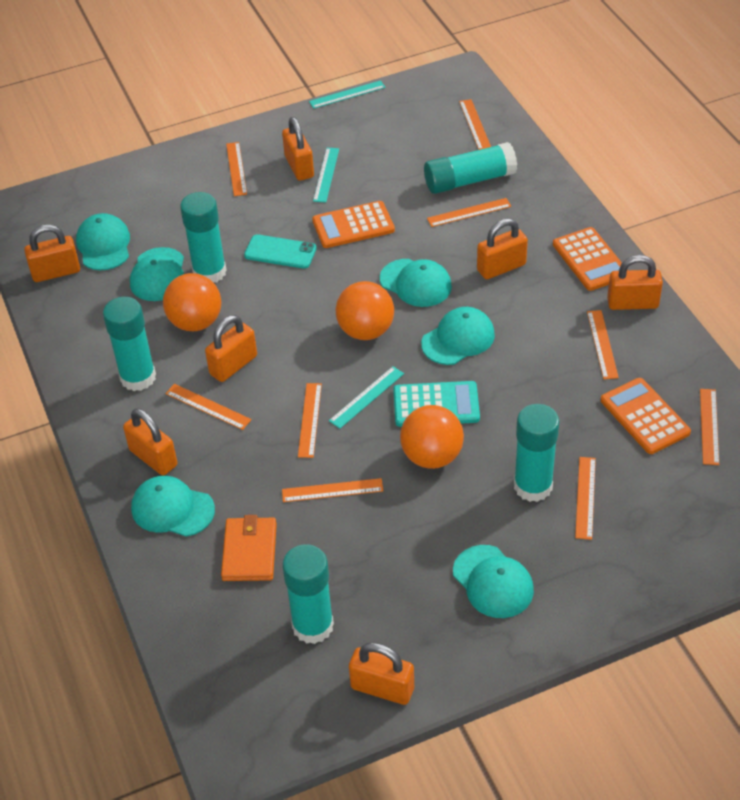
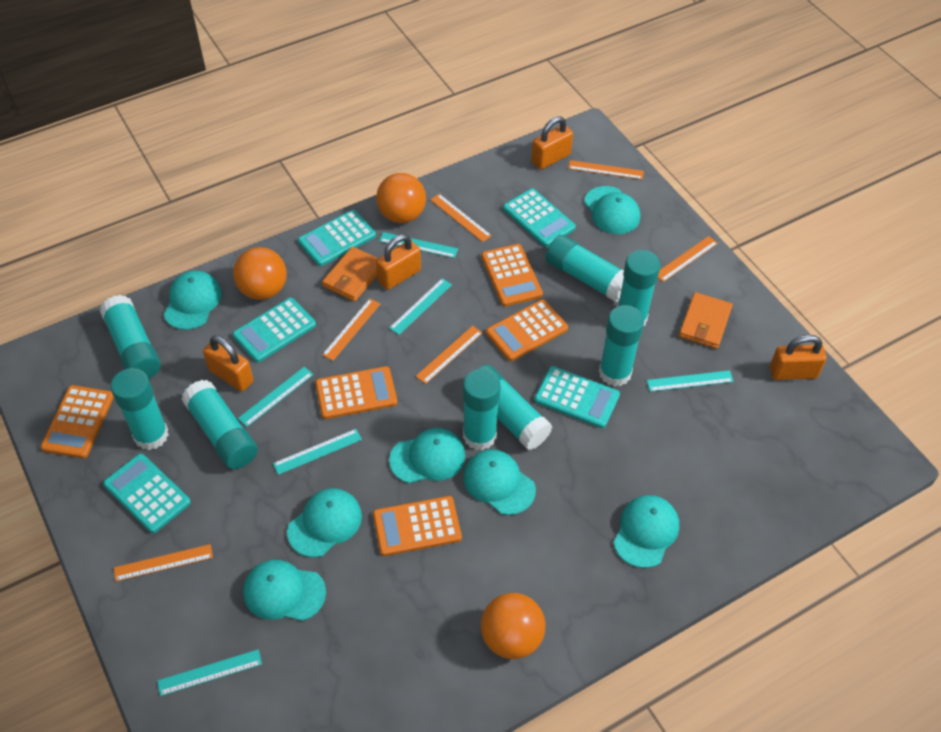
orange calculator: [312,201,395,248] [553,227,622,291] [601,378,691,454] = 3 -> [41,385,114,458] [315,366,397,419] [373,496,462,556] [481,244,543,306] [486,299,568,361] = 5
orange padlock: [24,224,80,282] [123,408,178,475] [205,315,257,382] [282,117,314,181] [349,642,414,705] [477,218,528,279] [607,255,663,310] = 7 -> [203,335,253,392] [376,234,421,290] [531,116,573,170] [770,335,827,380] = 4
orange ruler: [165,384,252,430] [226,142,247,196] [282,478,383,502] [298,383,322,458] [427,198,511,227] [459,99,491,150] [575,457,596,540] [587,310,619,379] [700,389,719,465] = 9 -> [114,544,213,582] [322,299,380,361] [416,326,482,384] [430,194,492,242] [568,160,644,180] [658,236,718,282] = 6
orange wallet: [221,515,277,581] = 1 -> [322,247,378,301] [679,292,733,349] = 2
turquoise calculator: [393,381,480,427] = 1 -> [103,454,191,533] [233,298,316,362] [298,210,376,266] [503,188,576,247] [534,366,620,428] = 5
turquoise cap: [76,213,130,271] [130,247,184,301] [131,476,215,537] [380,259,452,307] [421,307,495,365] [453,545,534,618] = 6 -> [164,271,222,330] [243,560,326,621] [287,488,362,557] [389,428,466,483] [463,449,536,515] [584,186,640,234] [613,495,679,568] = 7
turquoise glue stick: [103,297,156,391] [180,192,227,283] [282,544,334,644] [424,142,517,194] [514,404,559,502] = 5 -> [100,295,161,379] [111,368,169,450] [182,380,258,469] [463,369,501,450] [478,365,553,450] [545,235,624,302] [599,305,644,387] [618,250,660,326] = 8
turquoise phone: [244,234,317,269] = 1 -> none = 0
turquoise ruler: [309,80,386,109] [313,148,339,202] [329,366,404,429] = 3 -> [157,649,262,696] [238,367,313,427] [273,429,362,475] [379,232,458,258] [389,278,452,335] [647,370,734,392] = 6

